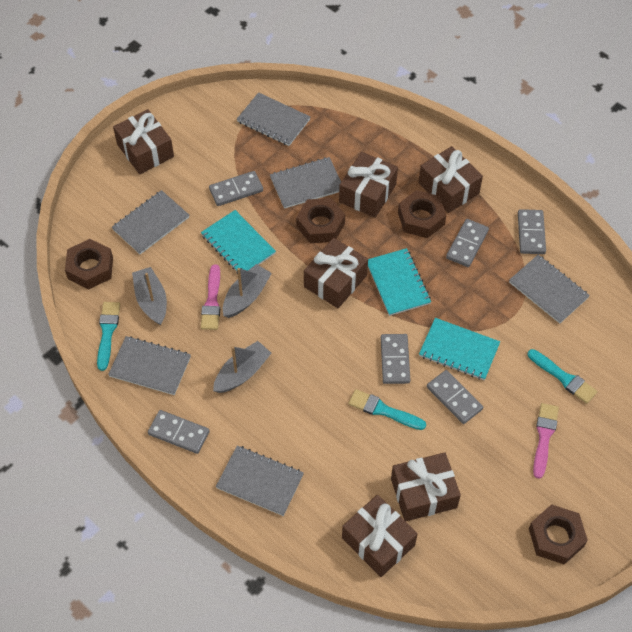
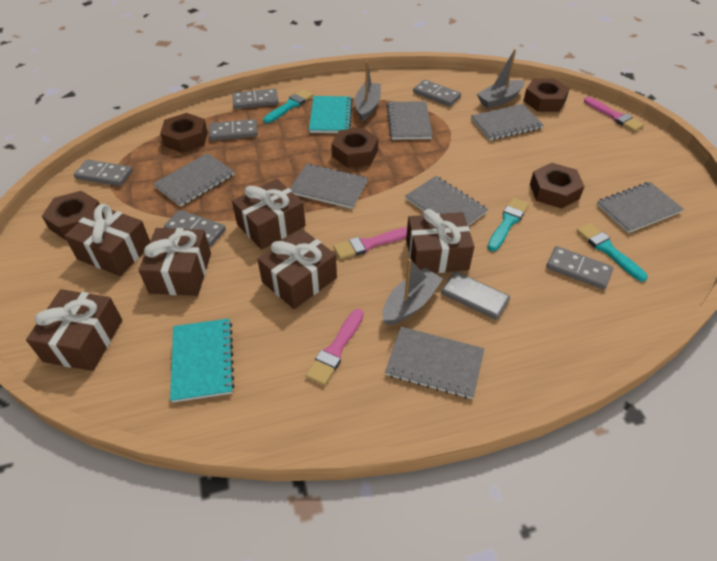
brown nut: [65,239,113,290] [296,198,345,243] [398,190,446,238] [529,504,588,565] = 4 -> [42,191,100,240] [160,113,208,153] [331,127,378,168] [523,79,570,112] [530,163,585,209] = 5
grey domino: [148,410,210,454] [209,171,263,206] [381,334,410,384] [427,370,483,424] [446,219,489,267] [518,209,546,254] = 6 -> [74,159,133,186] [164,210,226,247] [209,119,258,141] [232,89,279,109] [413,80,461,107] [441,271,510,320] [546,246,613,290] = 7
grey notebook: [108,336,191,395] [112,190,189,254] [216,445,304,516] [237,92,310,146] [270,157,341,209] [509,255,590,323] = 6 -> [153,153,234,207] [290,164,368,209] [385,327,484,399] [387,101,432,140] [405,176,488,226] [471,104,544,140] [597,182,684,233] = 7
pink brush: [201,264,220,330] [533,403,559,479] = 2 -> [306,309,364,385] [333,227,407,259] [584,97,644,132] = 3
turquoise notebook: [201,210,276,274] [368,248,431,316] [419,318,500,380] = 3 -> [170,319,235,403] [309,96,353,133] = 2

